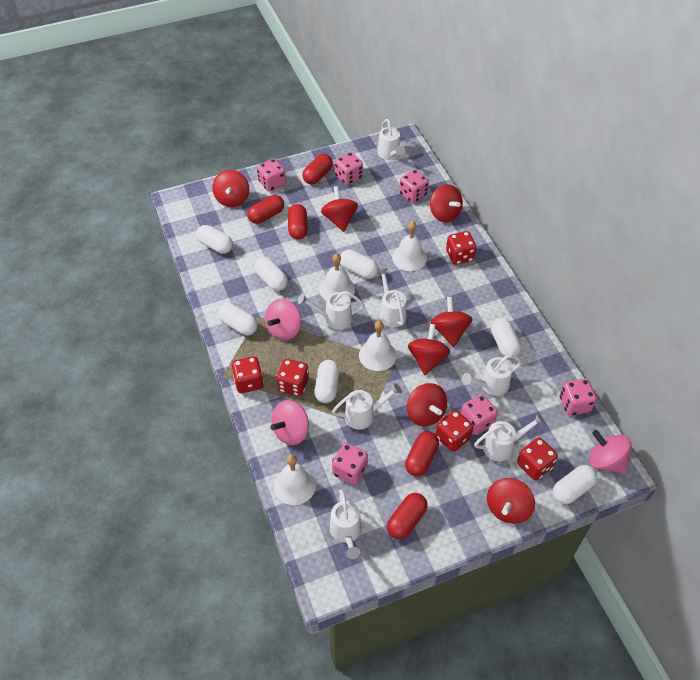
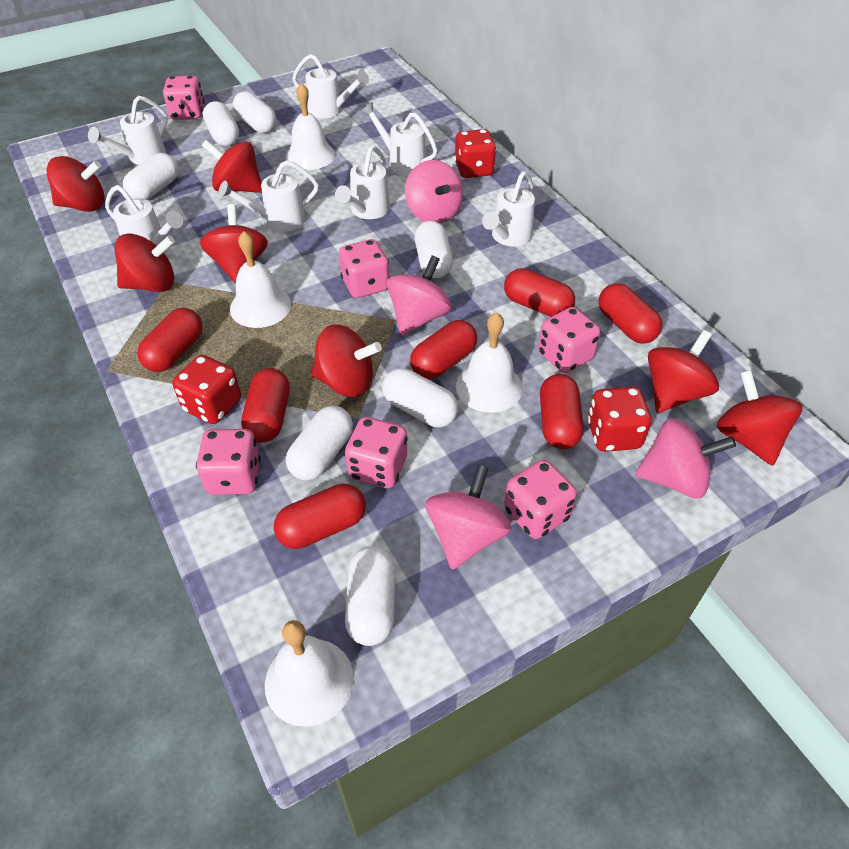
pink spinning top: [265,299,301,340] [270,400,309,445] [589,430,632,474] = 3 -> [387,255,452,336] [405,160,463,223] [425,464,512,570] [635,418,736,498] = 4
red capsule: [247,195,284,224] [288,204,308,239] [302,154,333,184] [387,493,428,539] [405,431,439,477] = 5 -> [137,308,203,372] [241,368,290,443] [274,484,366,549] [410,320,477,379] [504,268,575,317] [540,374,584,449] [599,283,662,344] = 7
red dice: [232,356,264,393] [276,359,309,396] [436,410,473,452] [446,231,476,265] [517,438,558,480] = 5 -> [172,355,241,424] [454,129,496,178] [587,386,651,452] = 3

